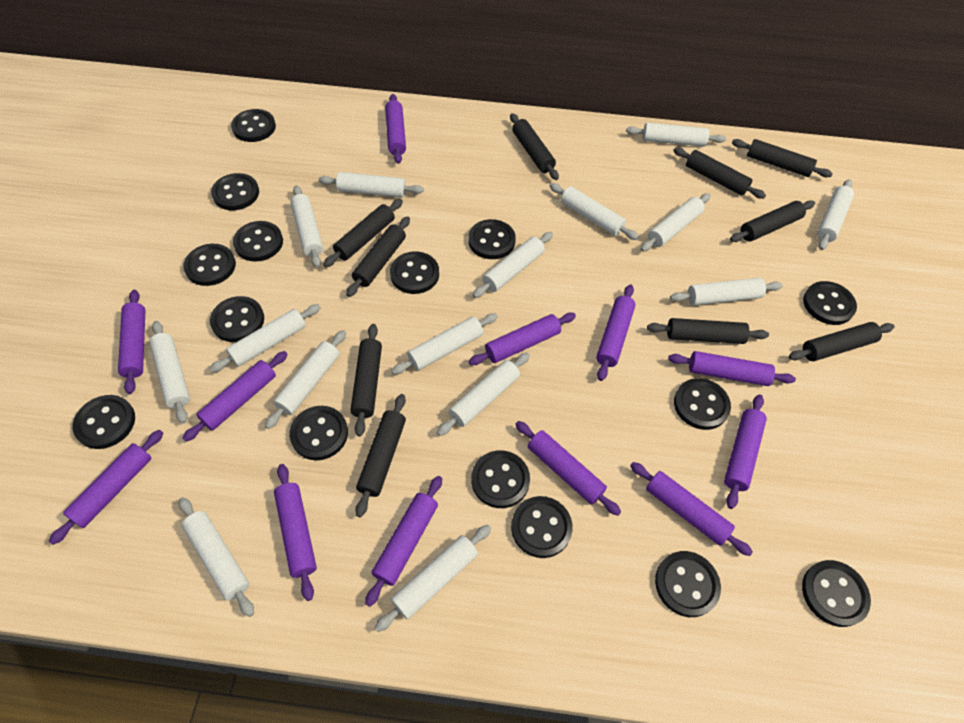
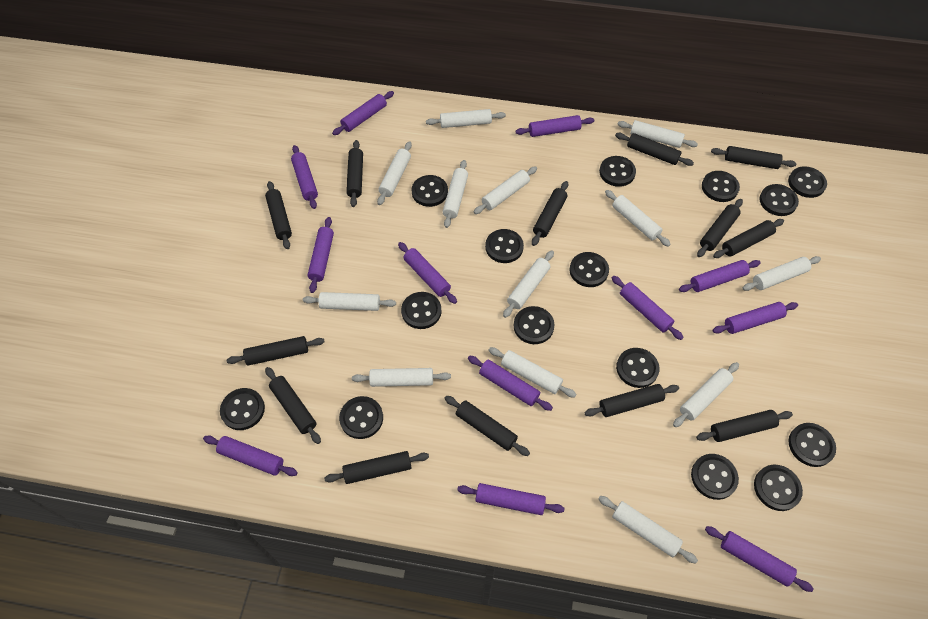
black rolling pin: [323,199,403,267] [346,216,410,297] [350,324,382,437] [355,394,406,517] [510,113,559,180] [647,318,769,344] [673,147,766,199] [730,200,815,242] [732,139,833,177] [789,322,895,361] = 10 -> [227,336,325,366] [265,181,292,249] [265,367,321,444] [324,451,429,484] [346,140,363,207] [444,396,530,456] [532,181,568,246] [584,384,679,417] [615,133,694,166] [696,410,793,442] [697,199,743,257] [711,146,797,169] [713,219,784,258] = 13
white rolling pin: [149,321,190,424] [179,497,254,617] [209,304,321,372] [265,330,346,429] [291,185,323,268] [319,172,424,198] [375,525,491,632] [391,313,497,374] [437,353,530,436] [473,232,553,298] [549,183,639,240] [626,123,726,146] [641,193,711,252] [670,278,783,305] [817,179,854,250] = 15 -> [303,292,396,311] [352,368,451,387] [377,141,412,205] [426,109,506,128] [443,160,468,228] [474,166,537,214] [489,347,577,398] [503,250,554,318] [598,496,698,564] [605,190,671,247] [617,120,698,148] [673,362,739,427] [743,256,821,291] = 13

